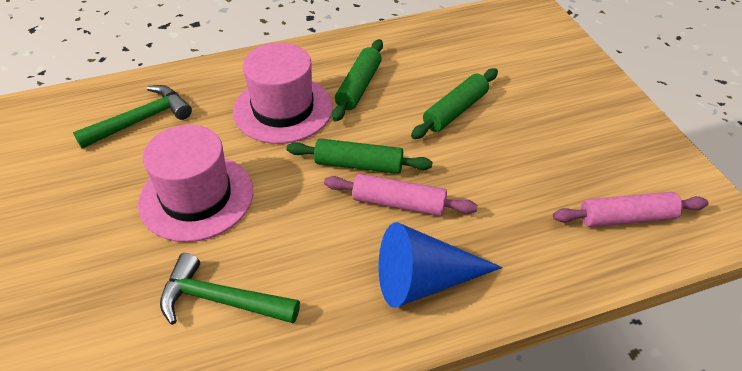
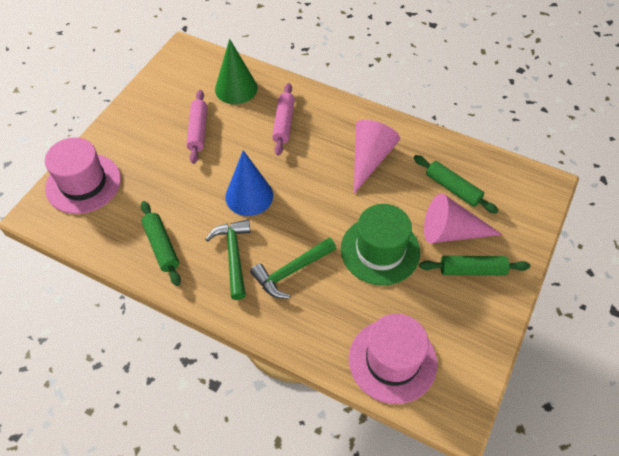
green cone: none = 0 -> [215,39,258,104] = 1
green hat: none = 0 -> [341,204,420,286] = 1
pink cone: none = 0 -> [354,120,400,194] [424,193,502,243] = 2

